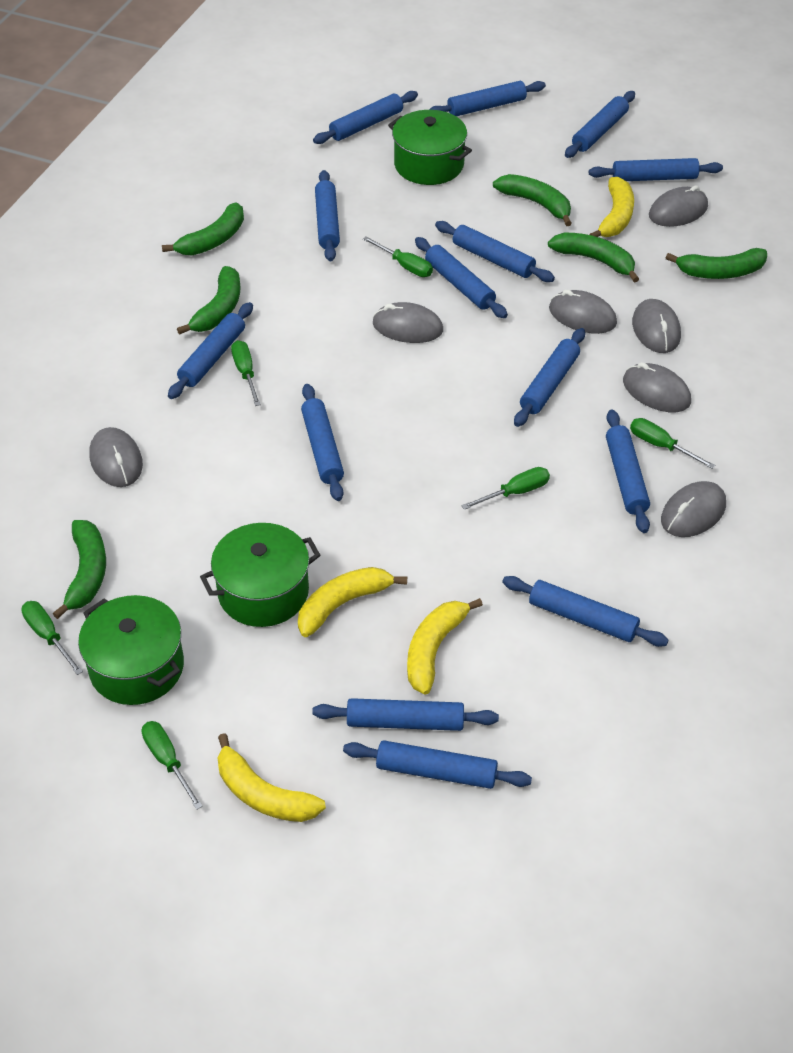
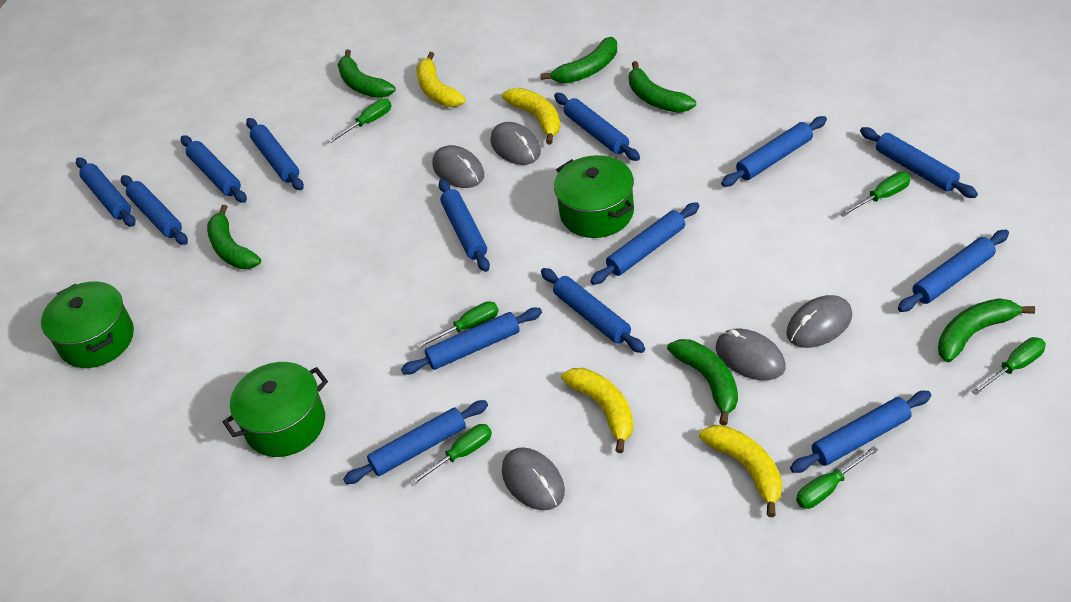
grey mouse: [89,427,143,487] [373,302,443,343] [549,290,617,334] [623,362,691,412] [632,299,681,353] [649,185,708,227] [661,481,726,537] = 7 -> [432,145,484,188] [491,122,541,165] [502,447,565,510] [716,328,786,380] [786,295,852,348] = 5

